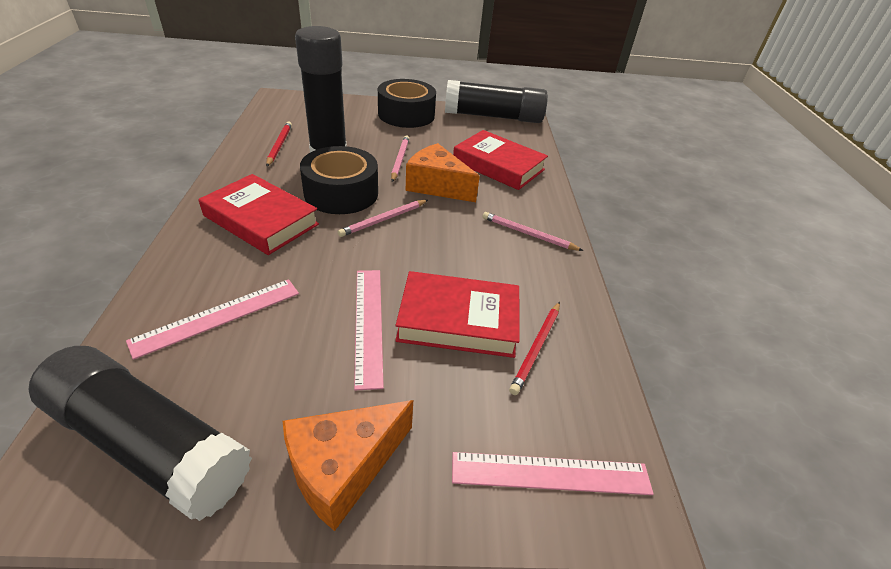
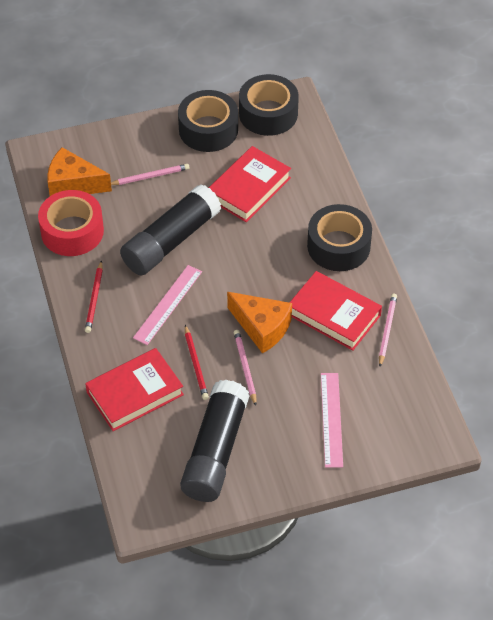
black glue stick: [29,346,252,521] [295,26,347,152] [445,80,548,123] = 3 -> [120,184,221,275] [180,379,249,502] = 2
black tape: [300,146,378,214] [378,79,436,128] = 2 -> [178,90,238,152] [239,74,299,136] [307,204,372,271] = 3
pink ruler: [126,279,299,360] [354,270,384,390] [452,452,654,495] = 3 -> [133,265,202,345] [321,373,343,468] = 2
red tape: none = 0 -> [38,190,104,256] = 1

